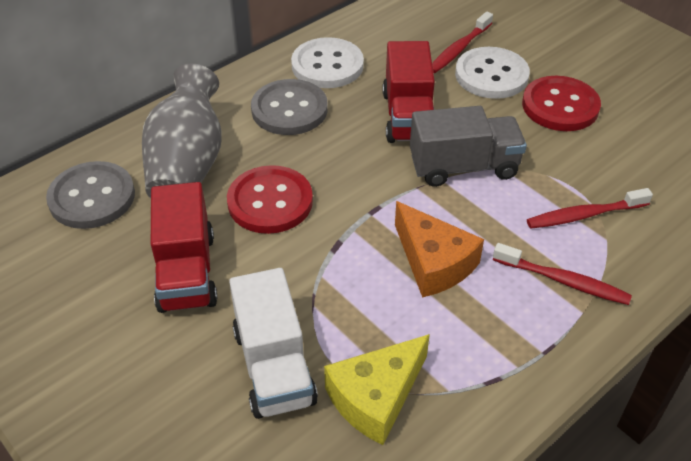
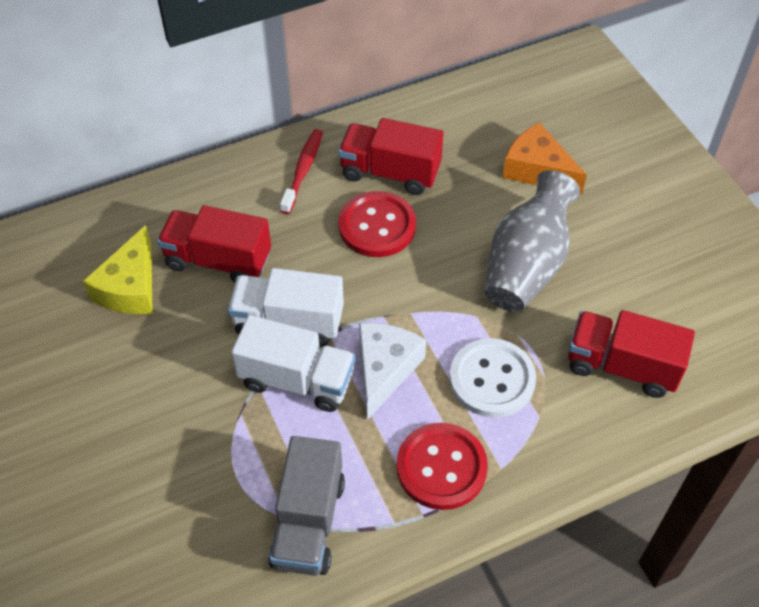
grey button: [46,161,135,229] [251,79,328,135] = 2 -> none = 0
red toothbrush: [432,12,493,73] [493,243,632,305] [527,188,653,229] = 3 -> [280,129,323,214] = 1
red truck: [151,182,217,313] [382,41,435,143] = 2 -> [157,205,271,283] [338,118,444,195] [568,310,695,398] = 3
white button: [291,37,364,88] [455,47,530,99] = 2 -> [449,338,536,418] = 1
white cheese: none = 0 -> [359,323,426,420] = 1
white truck: [229,268,318,419] = 1 -> [228,268,344,347] [231,315,355,412] = 2

